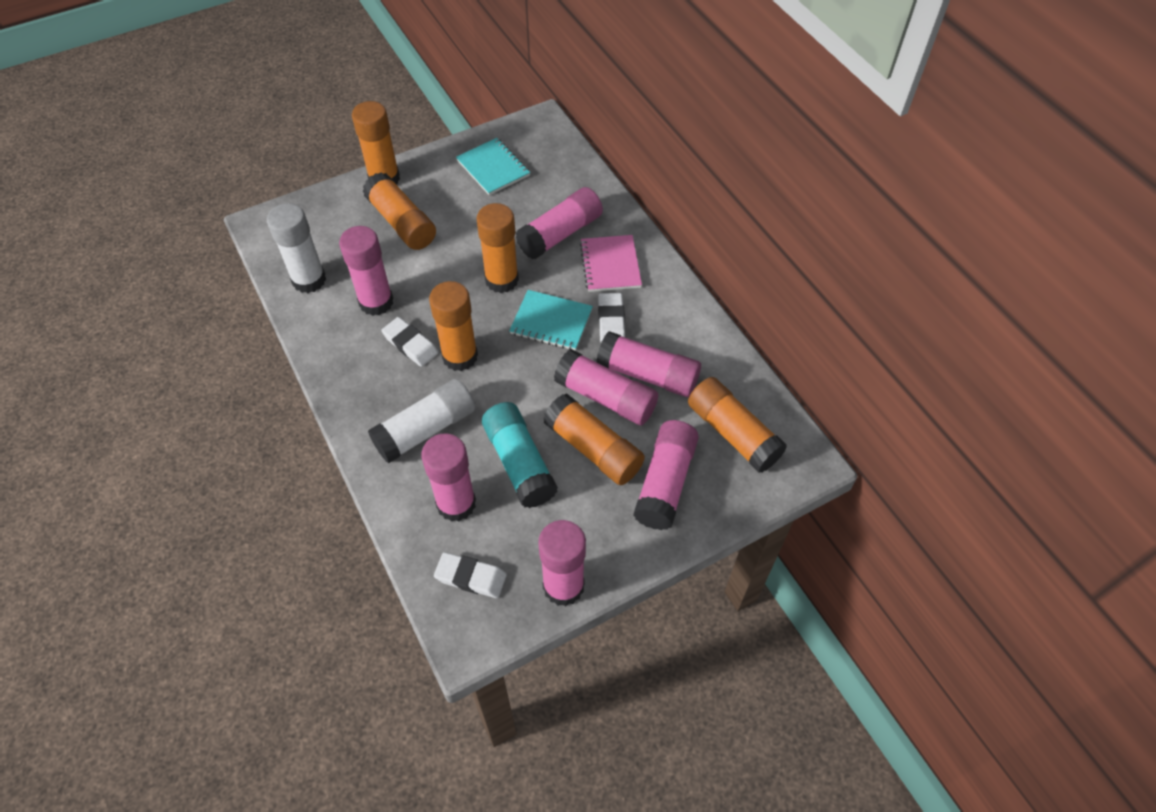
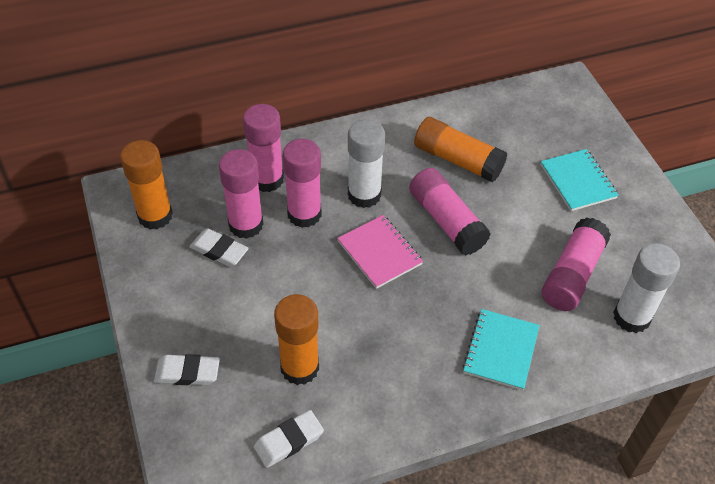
orange glue stick: [352,101,400,184] [363,172,436,250] [429,281,478,371] [476,203,519,293] [543,393,645,485] [688,377,787,473] = 6 -> [120,140,173,230] [274,294,319,385] [414,117,507,182] = 3
pink glue stick: [339,226,393,316] [421,433,476,522] [516,187,603,259] [539,520,586,606] [554,349,658,425] [596,331,701,397] [633,420,699,530] = 7 -> [219,149,263,239] [243,104,284,192] [283,139,322,228] [409,168,491,256] [542,217,611,311] = 5
turquoise glue stick: [482,402,558,508] = 1 -> none = 0

